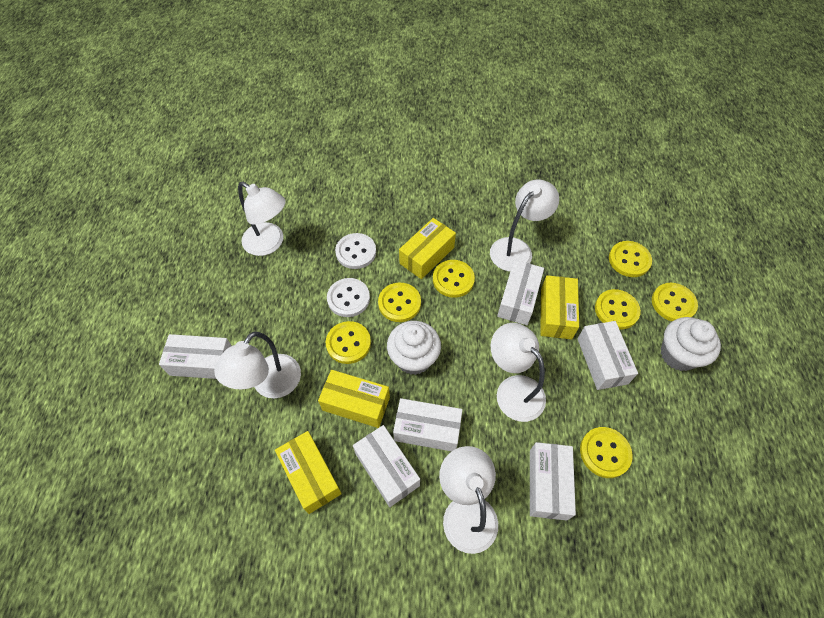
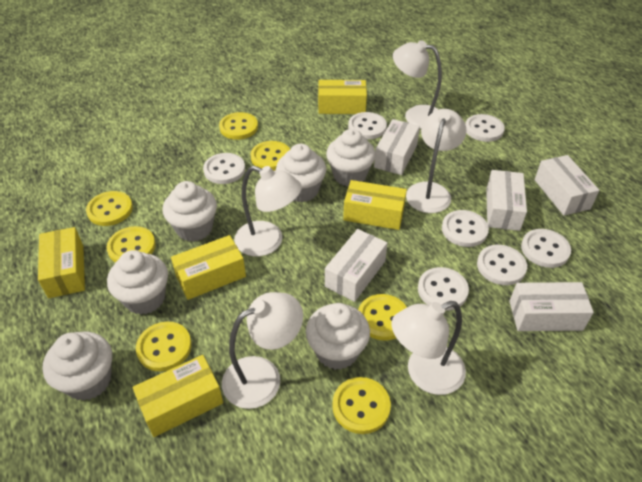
white box: [159,334,232,379] [353,425,420,507] [393,398,462,451] [497,260,544,325] [530,442,576,520] [577,321,638,390] = 6 -> [325,229,388,302] [374,119,420,175] [486,170,527,231] [509,282,594,331] [535,155,599,216] = 5
white button: [327,278,370,317] [335,233,376,269] = 2 -> [203,153,245,184] [348,112,387,139] [418,267,469,311] [442,210,489,247] [465,114,505,142] [477,245,527,285] [521,229,571,268] = 7
white cupcake: [387,321,441,375] [661,317,721,371] = 2 -> [42,332,112,401] [107,250,168,315] [163,181,217,242] [276,144,326,202] [306,303,370,370] [326,129,376,186] = 6
yellow box: [275,431,342,514] [318,370,390,428] [399,218,456,279] [540,275,579,339] = 4 -> [38,227,85,298] [132,355,223,437] [171,235,246,300] [318,80,367,114] [343,180,407,230] = 5

